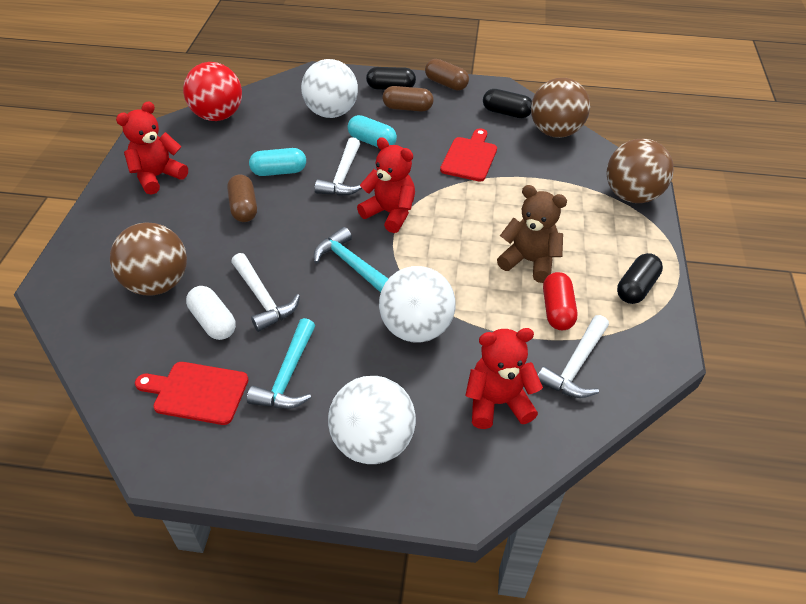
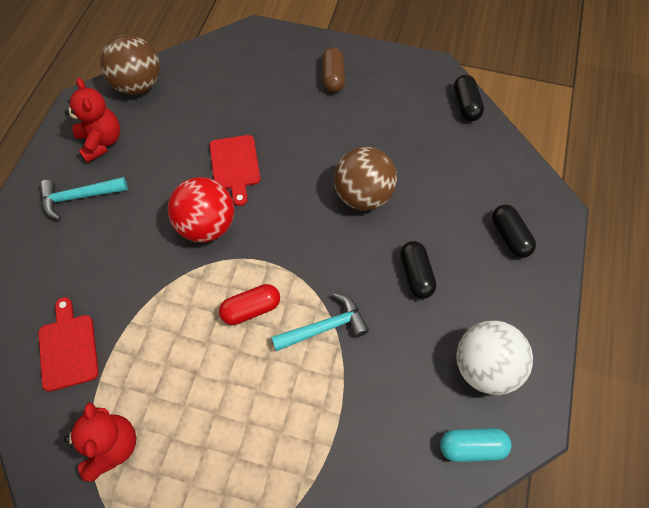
brown ball: [110,222,187,296] [531,78,590,138] [607,139,674,203] = 3 -> [100,35,160,95] [334,147,397,210] = 2
brown capsule: [227,174,257,222] [383,86,434,112] [425,59,469,90] = 3 -> [322,47,345,92] = 1
brown teddy bear: [497,185,567,283] = 1 -> none = 0
red teddy bear: [116,101,188,195] [357,137,415,233] [465,328,543,429] = 3 -> [64,402,136,482] [65,78,120,163] = 2
turquoise capsule: [249,148,306,176] [348,115,397,148] = 2 -> [440,428,512,462] = 1
white ball: [301,59,358,118] [328,376,416,464] [379,266,456,343] = 3 -> [456,321,533,395] = 1
white capsule: [186,286,236,340] = 1 -> none = 0
white hammer: [231,253,300,332] [315,137,362,196] [538,315,609,398] = 3 -> none = 0

